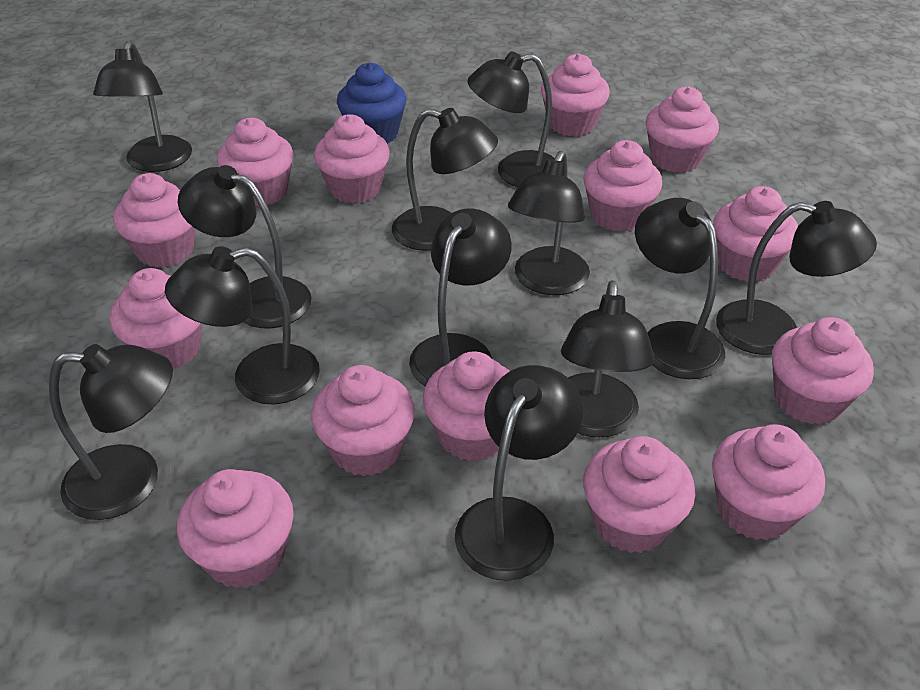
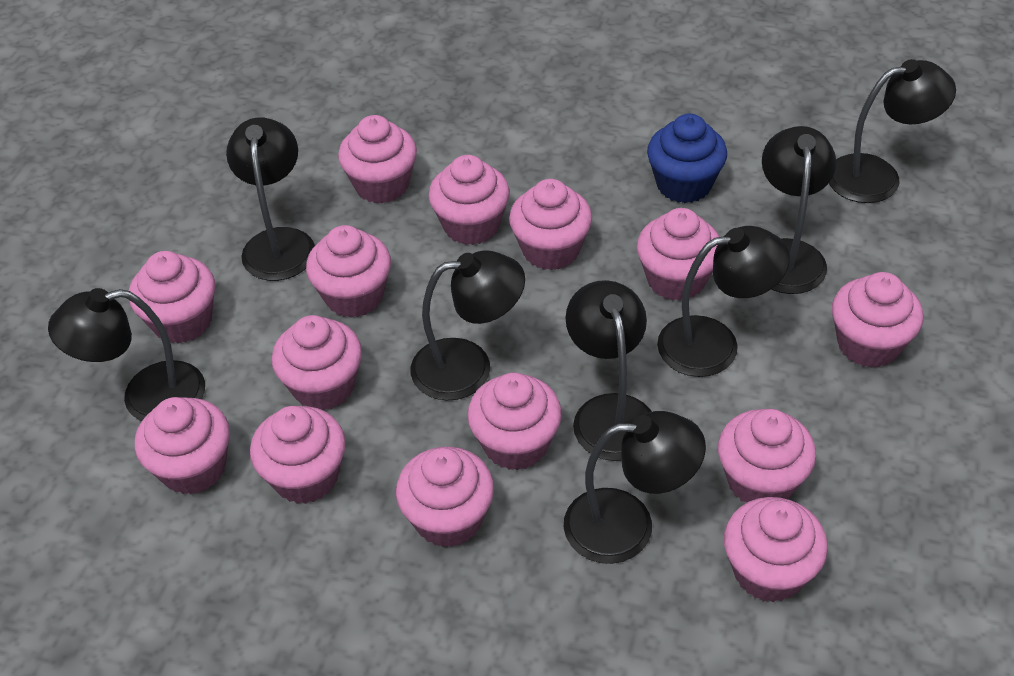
black lamp: [49,344,173,520] [93,41,192,172] [165,246,320,404] [178,165,312,328] [392,108,498,251] [409,208,512,387] [455,365,583,581] [467,51,555,187] [508,151,590,295] [561,280,654,437] [635,198,725,379] [716,201,877,355] = 12 -> [48,288,205,421] [226,117,315,281] [411,250,525,400] [564,411,706,564] [565,280,652,461] [657,226,790,377] [762,126,836,294] [829,59,956,203] = 8

